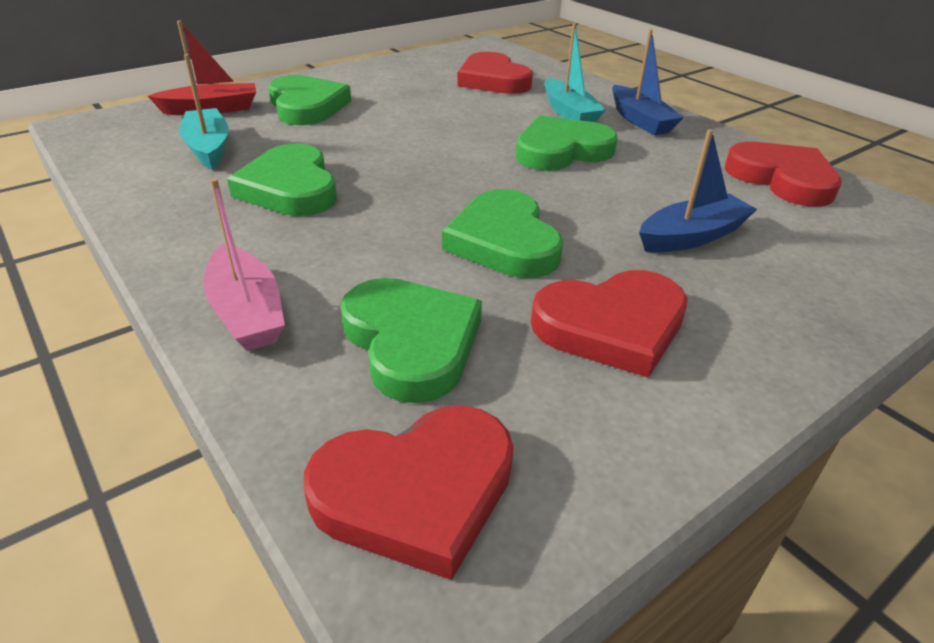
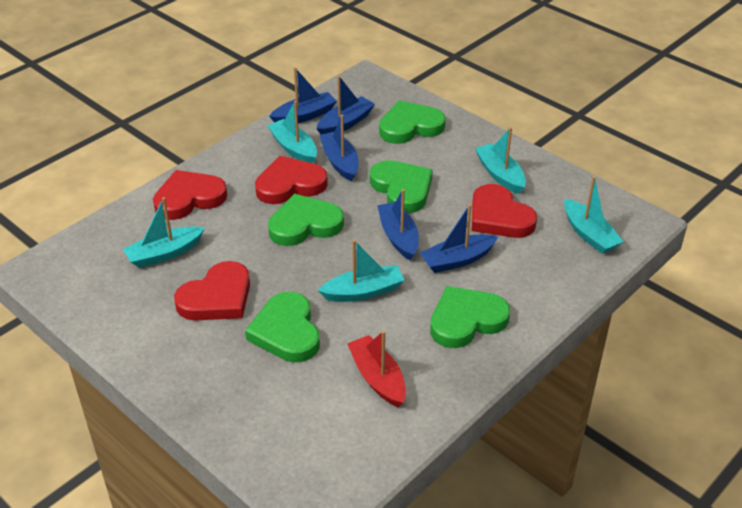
blue boat: [612,29,684,135] [639,129,757,253] = 2 -> [269,67,337,123] [317,76,375,134] [320,115,359,181] [377,189,419,261] [420,204,498,273] = 5
pink boat: [203,178,285,351] = 1 -> none = 0
turquoise boat: [179,54,229,169] [544,23,606,122] = 2 -> [123,197,205,268] [267,101,317,163] [318,240,404,302] [475,127,526,194] [564,176,624,254] = 5

